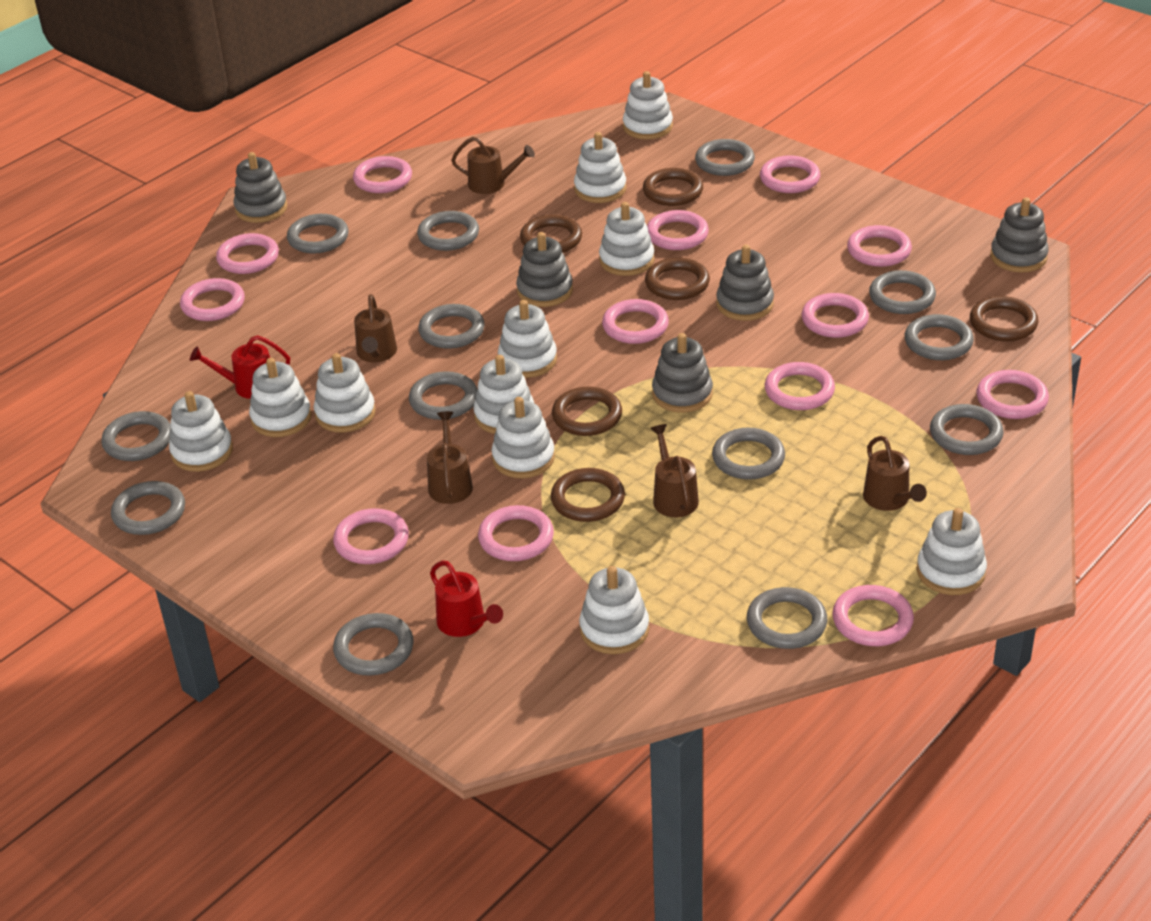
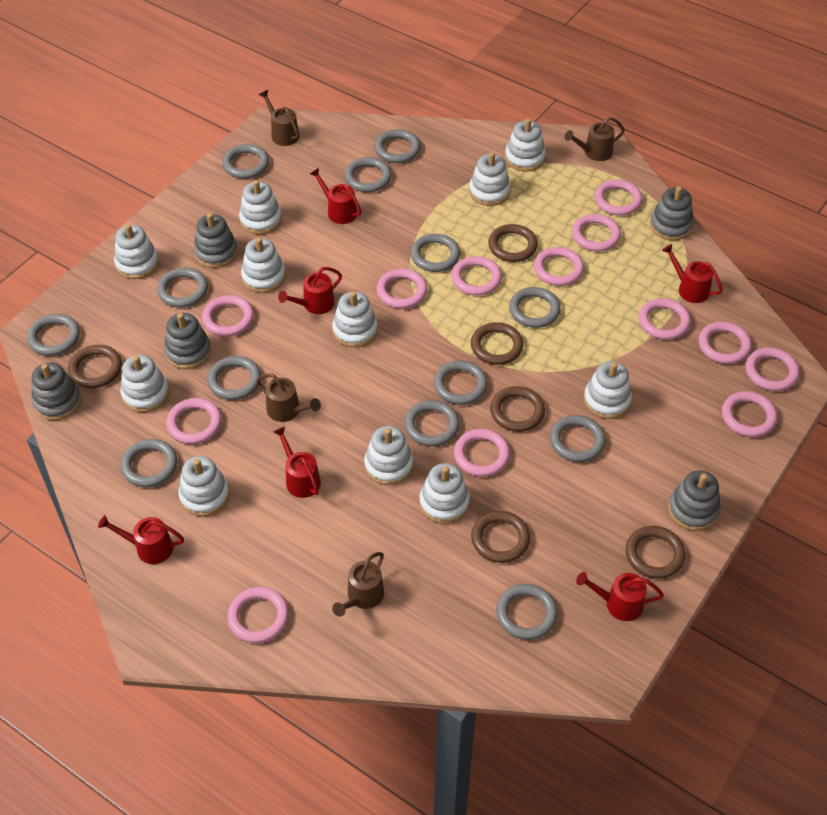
brown watering can: [354,294,397,362] [427,411,473,504] [451,137,535,194] [650,424,699,517] [863,436,927,511] = 5 -> [256,373,321,422] [259,90,299,146] [332,552,384,617] [565,117,625,161] = 4
red watering can: [190,335,290,399] [430,560,503,637] = 2 -> [98,515,184,564] [273,426,321,498] [278,267,342,314] [310,168,362,224] [576,572,664,621] [662,244,723,303] = 6

